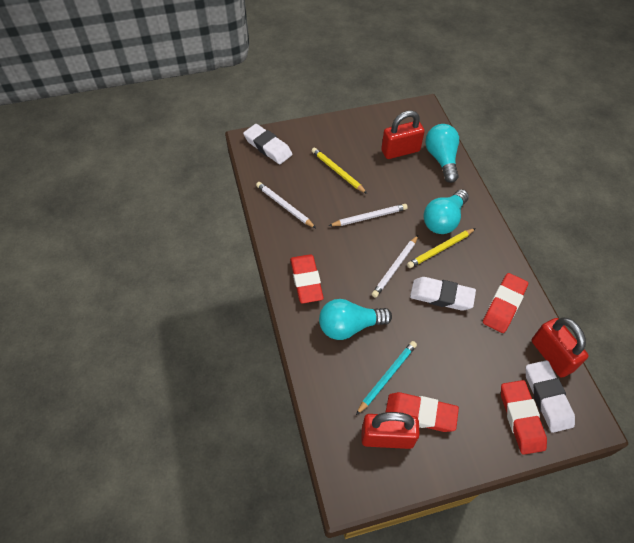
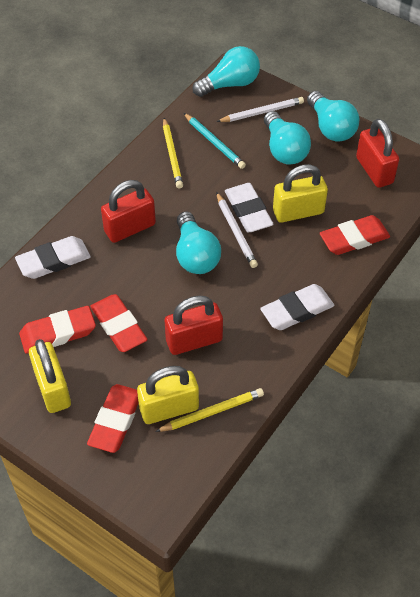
turquoise light bulb: [319,299,392,340] [424,189,469,234] [425,124,459,183] = 3 -> [176,212,221,274] [192,46,260,97] [264,111,311,165] [307,91,360,142] = 4
white pencil: [256,182,316,228] [329,204,408,226] [372,235,418,298] = 3 -> [216,97,304,122] [216,192,258,268] = 2
yellow padlock: none = 0 -> [29,339,71,413] [137,366,199,424] [273,164,328,223] = 3

